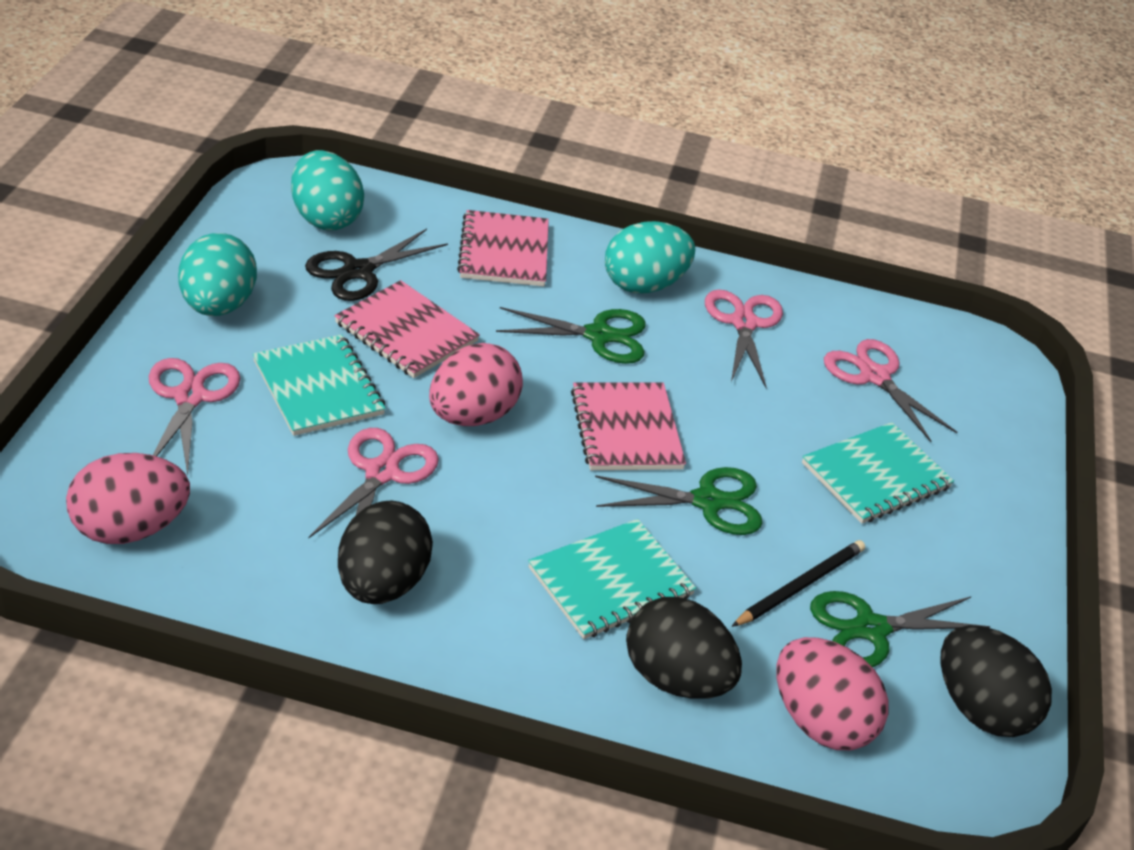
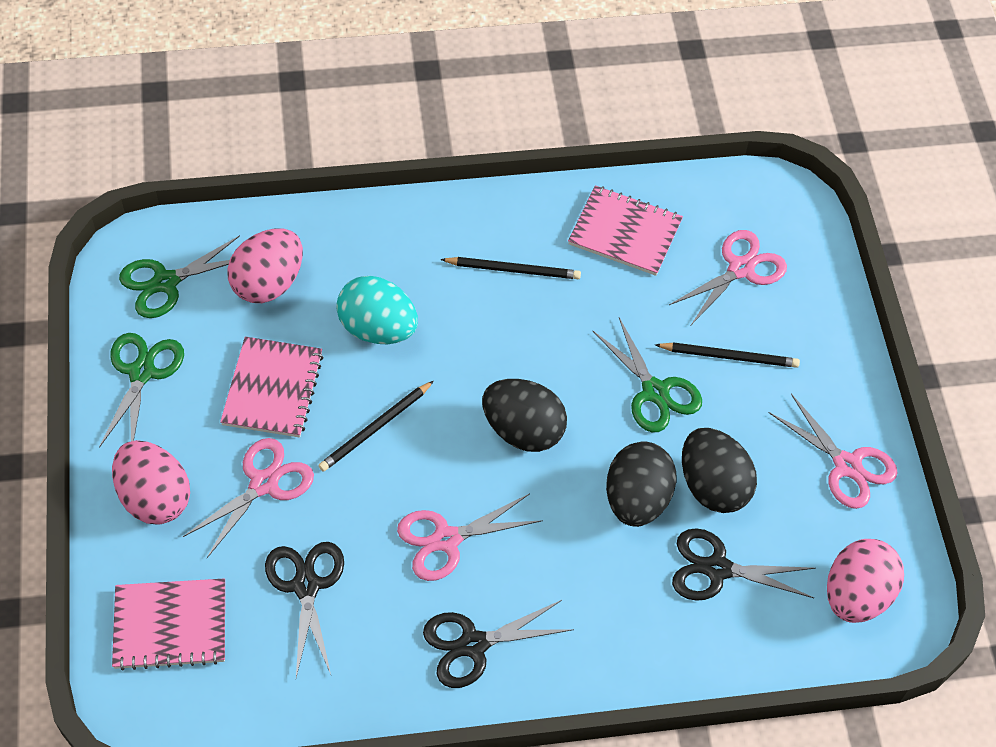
black pencil: [731,540,865,627] = 1 -> [318,381,434,472] [440,257,581,279] [655,342,800,368] = 3
black scissors: [305,229,448,301] = 1 -> [265,542,344,677] [423,600,574,688] [672,528,816,601] = 3
turquoise egg: [178,233,257,316] [291,150,364,231] [605,221,695,294] = 3 -> [336,276,418,344] = 1
turquoise notebook: [253,334,386,436] [528,519,696,639] [802,422,954,524] = 3 -> none = 0

